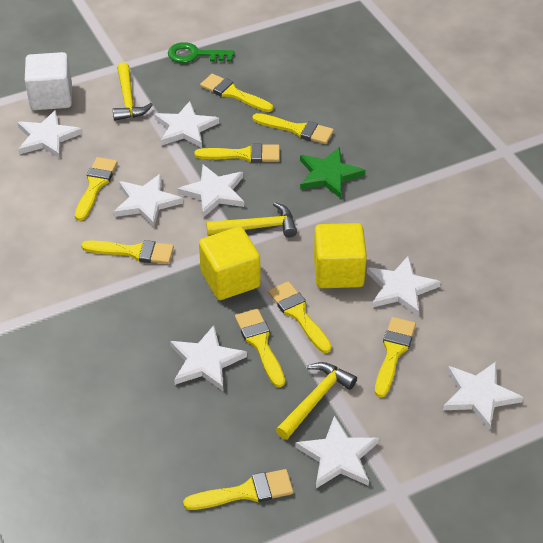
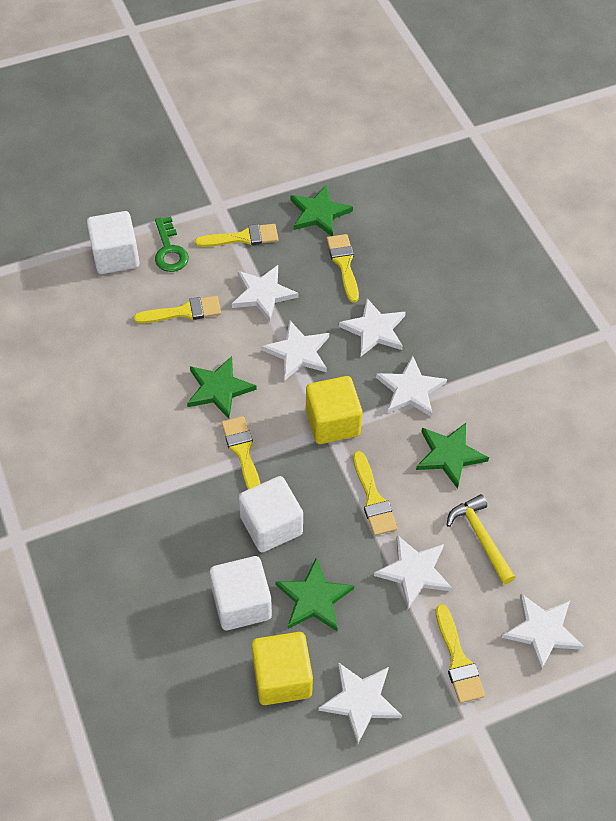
green star: [300,147,365,199] = 1 -> [187,356,257,419] [276,558,354,631] [290,185,353,236] [416,423,489,489] = 4
white cube: [25,52,72,110] = 1 -> [87,211,140,274] [210,556,272,630] [239,476,303,552] = 3
white star: [17,110,82,158] [114,174,183,227] [154,101,219,148] [170,325,247,391] [178,165,244,218] [296,415,379,488] [367,255,441,316] [443,362,523,430] = 8 -> [232,265,299,322] [262,321,329,381] [318,662,402,744] [339,298,406,356] [374,535,452,609] [376,356,447,417] [502,594,584,672] = 7
yellow brush: [75,157,118,221] [81,240,174,264] [183,469,293,510] [194,143,280,163] [200,74,273,112] [235,309,285,387] [252,113,334,144] [268,281,332,353] [375,317,416,398] = 9 -> [134,296,221,323] [195,224,278,247] [221,416,260,489] [327,234,359,303] [353,451,398,536] [436,604,485,703] = 6
yellow hammer: [113,62,153,121] [206,202,297,237] [276,362,357,440] = 3 -> [447,494,516,584] = 1

